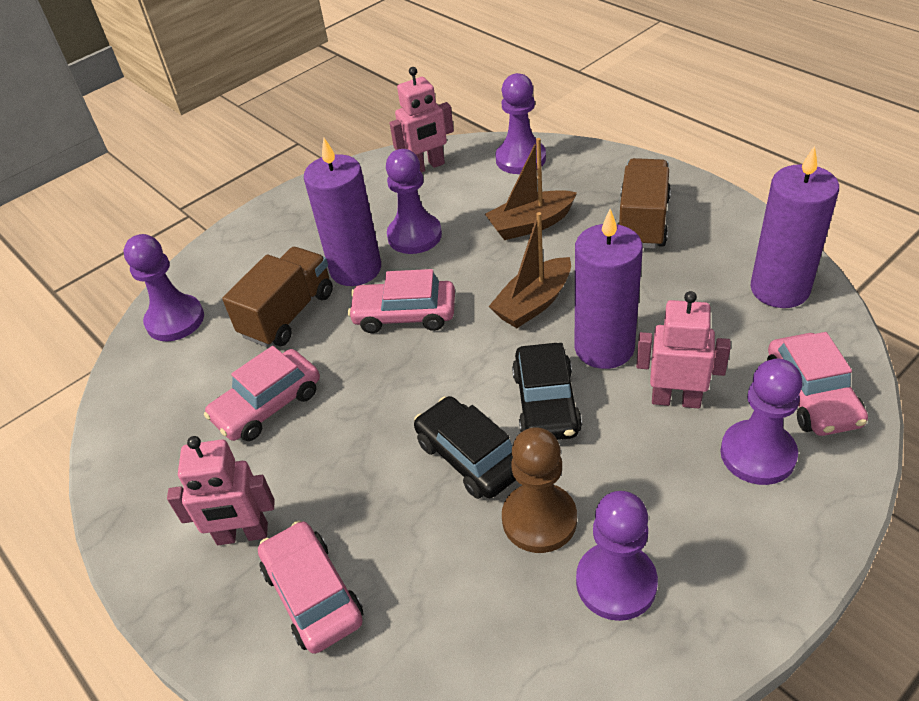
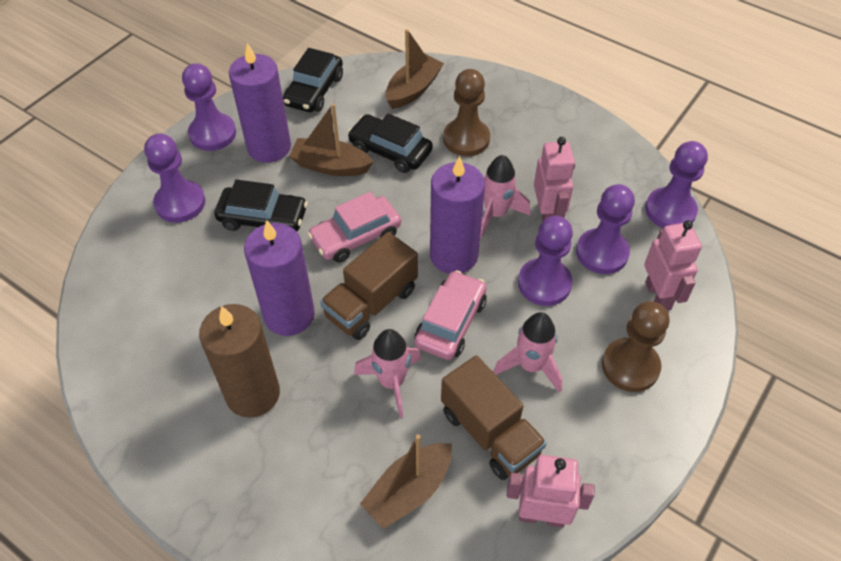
black car: [414,396,516,499] [512,343,582,440] = 2 -> [214,179,308,232] [283,48,343,112] [348,113,433,173] = 3
brown boat: [485,138,577,240] [489,212,571,328] = 2 -> [289,103,373,176] [360,434,452,529] [386,29,444,109] = 3
brown candle: none = 0 -> [199,304,280,418] = 1
brown pawn: [502,427,577,553] = 1 -> [443,69,490,156] [602,301,669,392] = 2
pink car: [204,346,320,441] [258,521,363,654] [348,269,455,333] [767,332,868,436] = 4 -> [308,192,401,263] [414,270,487,360] = 2
pink rocket: none = 0 -> [354,329,421,418] [480,155,530,238] [493,312,562,393] = 3

